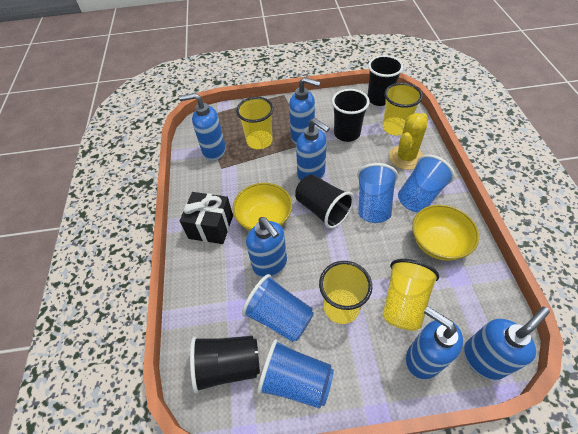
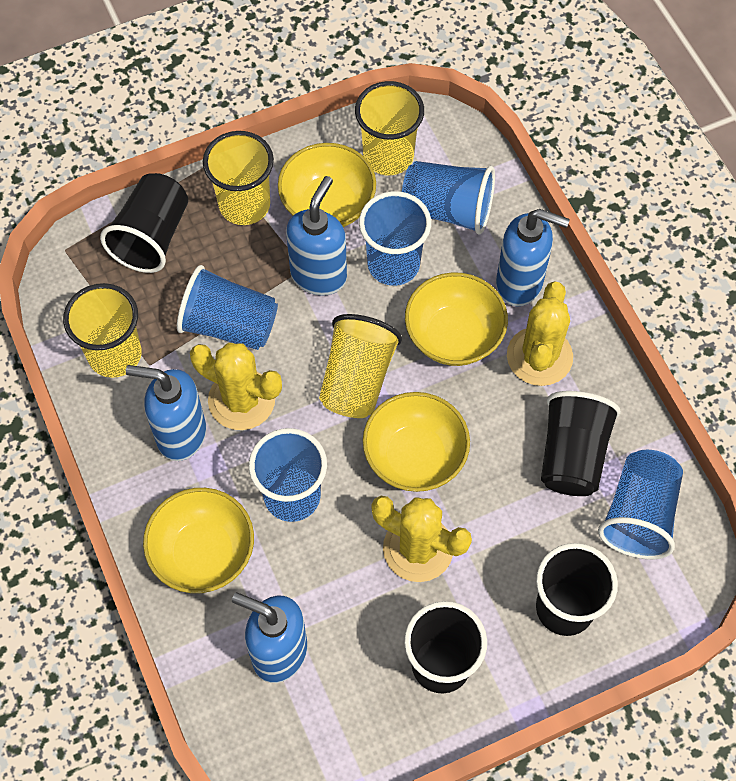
black gift: [180,192,233,244] = 1 -> none = 0
blue cup: [242,274,314,342] [257,339,334,409] [357,163,398,223] [398,155,455,212] = 4 -> [177,265,278,350] [249,428,327,522] [359,191,431,286] [402,161,495,235] [598,450,683,559] = 5
blue soap dispenser: [179,93,226,161] [246,217,287,278] [289,77,320,144] [296,118,330,181] [405,306,463,380] [463,307,550,380] = 6 -> [126,365,206,461] [232,592,307,683] [286,176,347,296] [496,209,570,306] = 4
yellow bowl: [232,183,292,231] [412,205,479,261] = 2 -> [143,488,254,593] [278,143,376,227] [363,392,470,492] [405,272,508,366] = 4
yellow cactus: [389,113,428,170] = 1 -> [190,343,282,430] [371,496,472,582] [507,282,573,386] = 3

